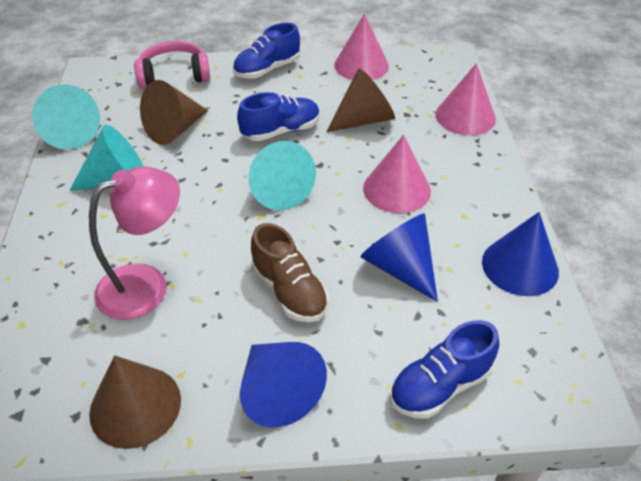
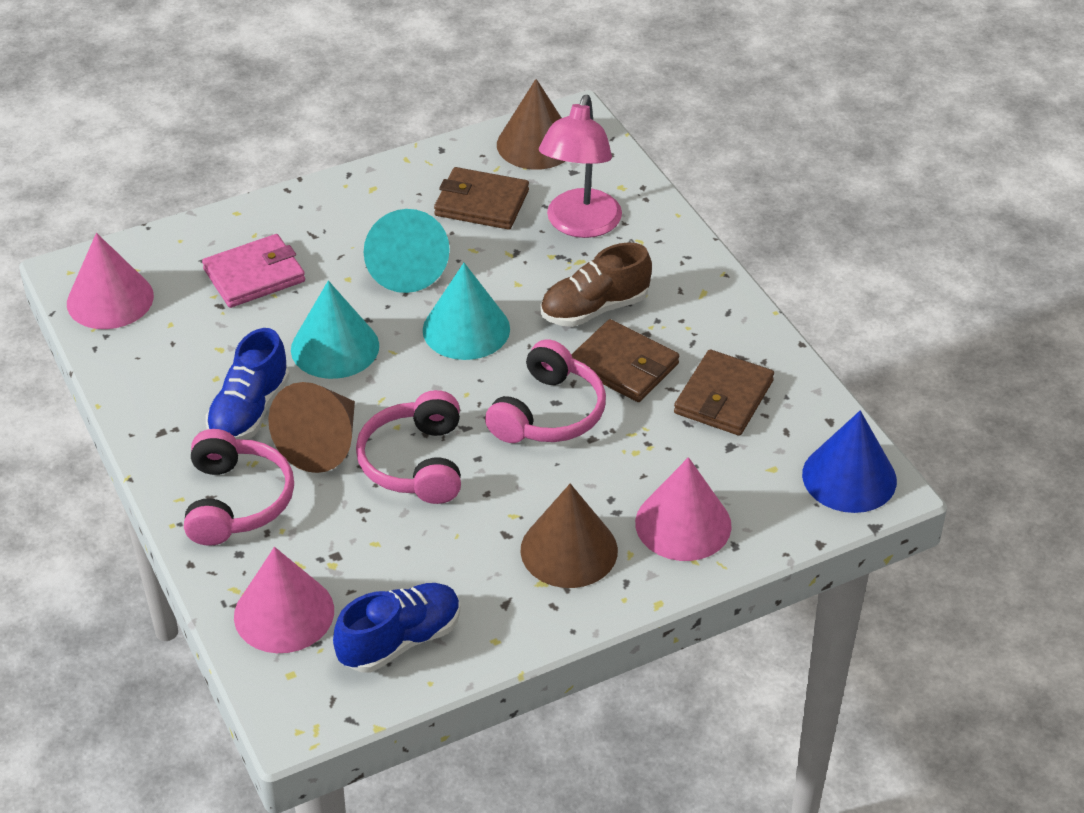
blue cone: [240,342,327,428] [360,213,438,302] [482,212,559,296] = 3 -> [802,410,897,513] = 1
blue shoe: [233,23,300,79] [237,92,320,141] [390,320,499,419] = 3 -> [206,328,290,440] [333,583,461,673] = 2
brown wallet: none = 0 -> [434,167,529,230] [571,319,679,402] [674,350,774,436] = 3
pink headphones: [134,41,210,89] = 1 -> [184,429,294,546] [356,390,461,504] [485,339,606,443] = 3
pink wallet: none = 0 -> [202,234,305,308] = 1

